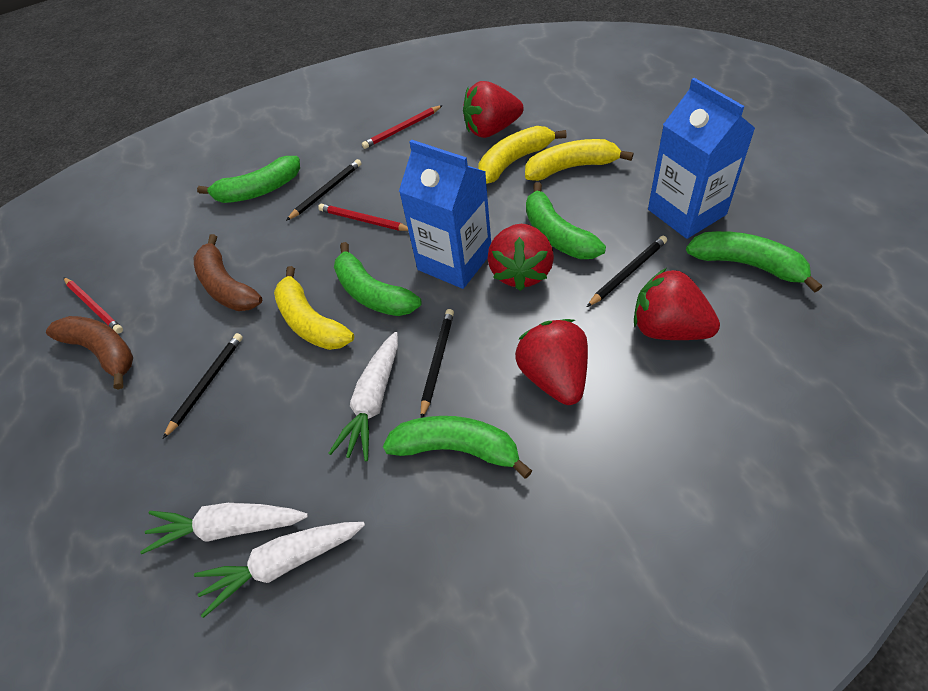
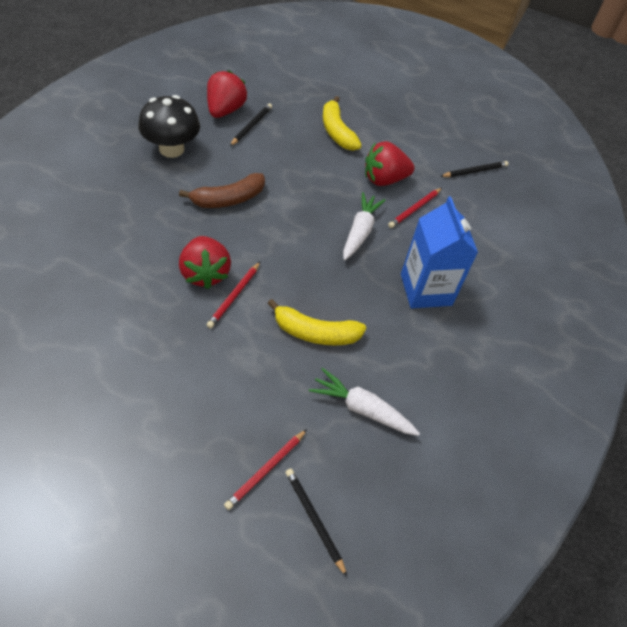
black mushroom: none = 0 -> [138,95,200,158] = 1
black pencil: [163,333,243,439] [286,159,362,221] [421,309,454,418] [587,236,667,307] = 4 -> [230,103,272,146] [285,469,347,577] [440,161,509,177] = 3
blue carton: [399,140,491,289] [648,78,755,239] = 2 -> [401,196,478,308] = 1
brown banana: [46,316,133,390] [193,234,262,311] = 2 -> [179,173,265,208] = 1
green banana: [197,156,300,203] [334,242,422,316] [383,416,532,478] [526,182,606,259] [686,231,822,292] = 5 -> none = 0
red strawberry: [463,81,524,138] [487,224,554,291] [515,319,588,405] [634,268,720,340] = 4 -> [179,236,231,289] [207,70,247,118] [365,141,415,186] = 3
white carrot: [140,503,308,554] [194,522,365,618] [328,332,398,461] = 3 -> [309,368,420,436] [343,192,385,260] = 2
yellow banana: [274,266,354,350] [478,126,566,184] [525,139,633,181] = 3 -> [267,299,366,345] [323,96,362,151] = 2

